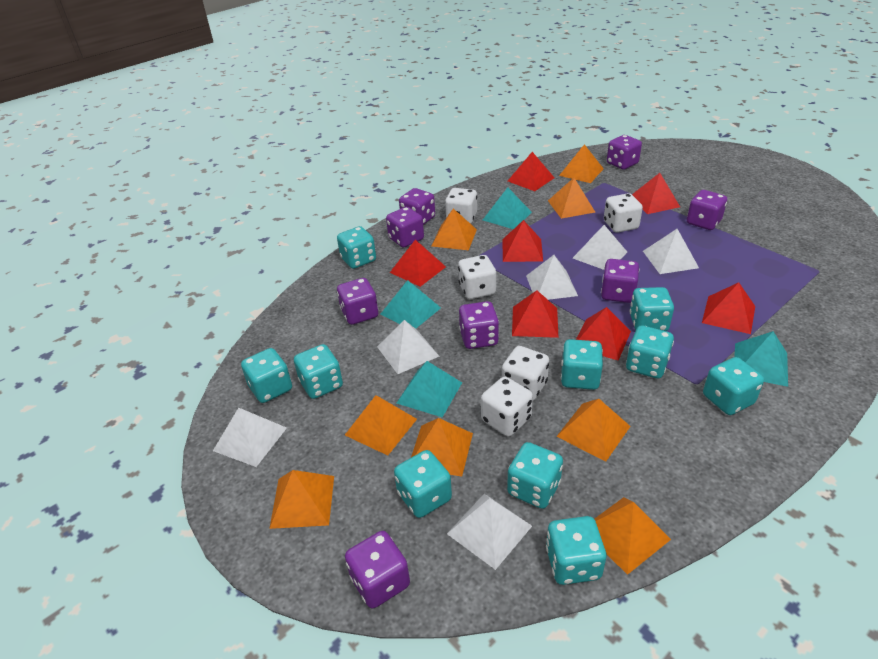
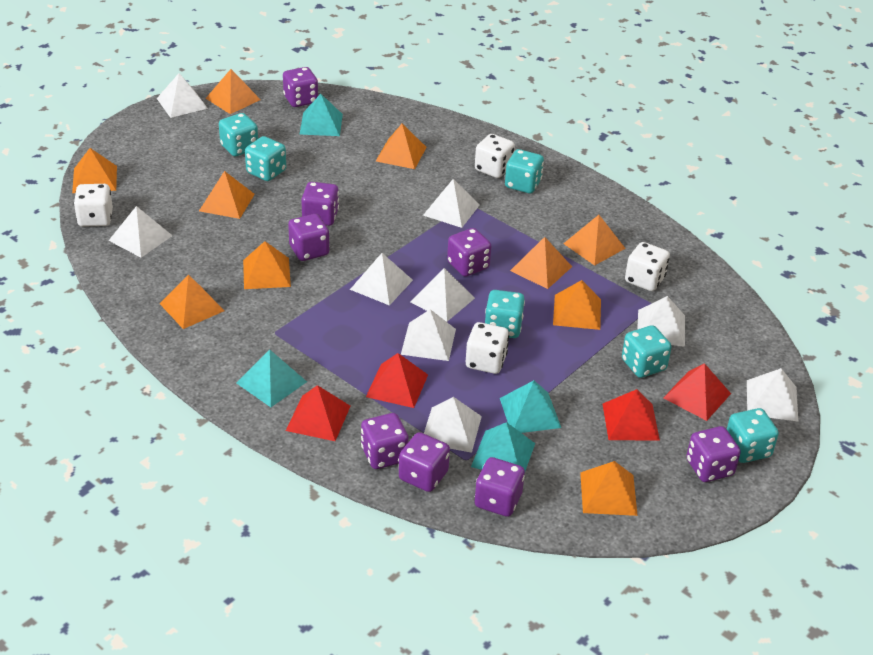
orange pyramid: [269,470,334,529] [345,395,417,455] [411,418,473,477] [432,209,477,250] [548,178,595,219] [556,399,631,462] [559,144,604,183] [594,497,671,575] = 8 -> [72,148,117,193] [159,275,224,329] [199,171,255,219] [205,69,261,114] [243,241,291,289] [376,124,427,169] [510,237,572,289] [553,280,601,330] [563,215,626,266] [580,461,638,516] = 10
red pyramid: [390,240,446,287] [502,220,543,262] [508,152,554,191] [512,290,559,338] [576,307,631,361] [632,173,680,214] [702,282,755,334] = 7 -> [286,385,350,441] [366,353,428,408] [603,389,660,440] [663,363,731,421] = 4
turquoise dice: [241,348,292,403] [294,344,343,399] [337,226,376,269] [394,450,452,518] [507,442,563,509] [546,516,606,585] [561,339,603,390] [626,325,674,379] [630,287,674,331] [703,357,764,415] = 10 -> [219,113,258,157] [245,136,286,181] [485,290,525,338] [505,149,544,193] [622,325,672,378] [727,408,779,463] = 6
white dice: [445,188,477,224] [458,255,496,299] [481,377,533,437] [502,346,549,401] [604,193,643,233] = 5 -> [74,184,113,227] [466,322,509,374] [475,134,515,178] [625,242,670,291] = 4
white pyramid: [213,408,287,467] [377,320,439,374] [447,494,532,570] [526,255,578,300] [573,225,627,270] [643,229,699,274] = 6 -> [108,206,173,258] [157,73,208,118] [350,253,413,306] [401,309,456,361] [410,268,475,321] [423,179,480,228] [424,397,482,453] [637,296,685,347] [747,368,798,421] = 9

